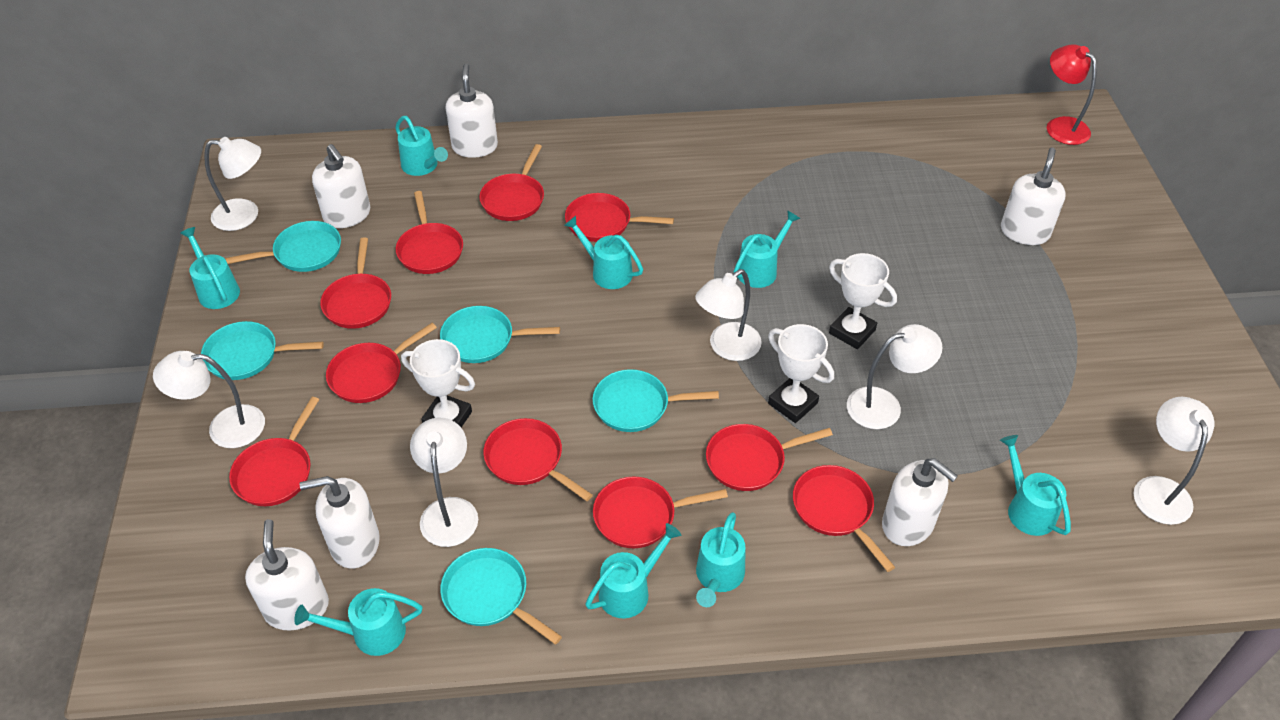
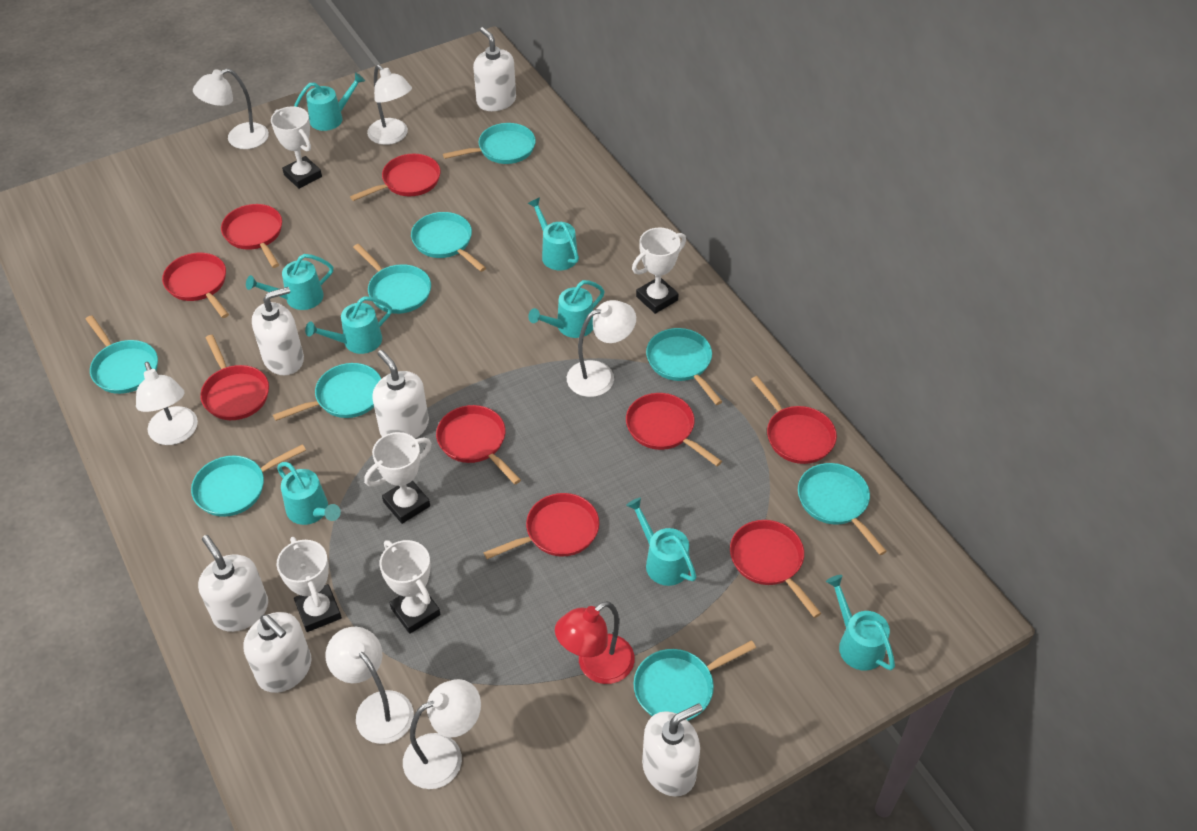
red pan: [229,397,319,506] [320,237,391,329] [326,323,437,403] [396,191,463,274] [479,144,544,221] [483,418,593,501] [565,193,674,242] [593,476,728,548] [706,424,833,491] [793,465,895,572] = 10 -> [162,253,229,318] [200,335,269,420] [221,204,282,268] [350,154,441,201] [436,405,521,484] [484,493,599,559] [626,393,722,466] [730,520,821,618] [751,376,837,464] = 9
turquoise pan: [201,321,324,380] [226,221,341,272] [440,306,560,363] [440,548,562,645] [592,369,719,432] = 5 -> [86,315,158,394] [191,444,306,517] [273,363,381,421] [353,244,431,314] [411,212,486,272] [443,123,536,164] [634,640,756,721] [646,328,723,405] [798,463,887,555] = 9
white trophy: [401,339,475,427] [768,324,834,423] [829,253,897,349] = 3 -> [271,106,322,189] [277,537,342,632] [364,432,432,524] [379,540,440,634] [632,227,686,314] = 5

